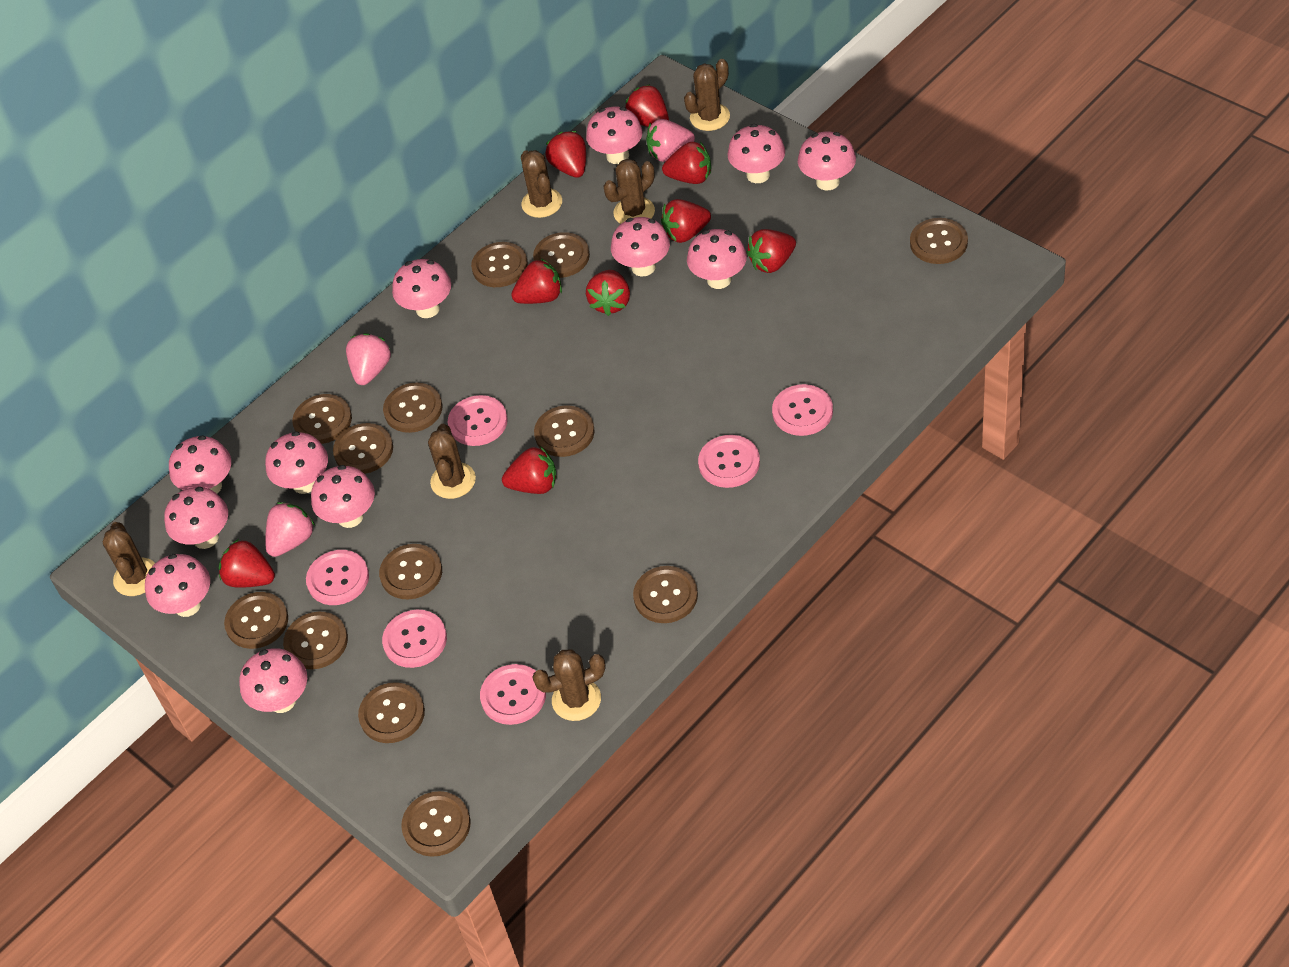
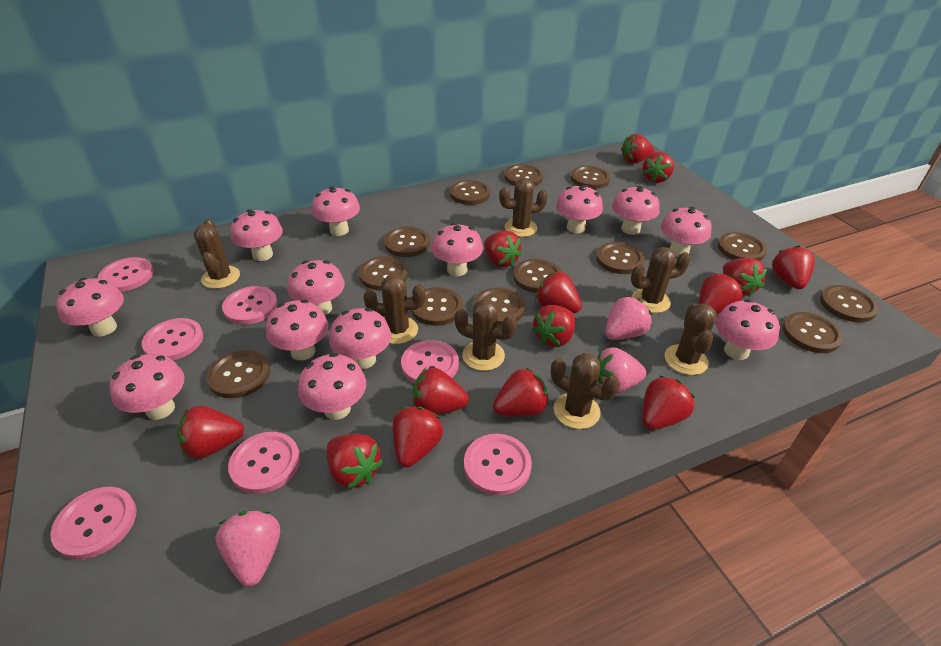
brown cactus: [103,522,155,596] [428,424,476,499] [521,150,562,218] [532,649,606,721] [604,159,655,224] [684,59,730,131] = 6 -> [194,219,240,289] [364,274,426,344] [454,299,517,371] [499,178,548,237] [551,353,620,429] [631,247,690,313] [665,303,717,375] = 7
pink button: [306,550,369,605] [382,610,447,668] [448,395,508,446] [480,664,546,725] [698,435,760,488] [772,384,833,436] = 6 -> [51,487,137,560] [98,257,154,292] [142,318,203,360] [222,286,278,325] [228,432,300,494] [401,340,459,383] [464,434,532,496] = 7
pink mushroom: [145,554,210,617] [164,487,228,549] [169,436,231,494] [239,648,307,713] [265,431,328,494] [311,465,375,528] [392,259,451,318] [586,107,643,164] [611,217,670,276] [687,229,747,289] [727,124,785,183] [798,132,856,190] = 12 -> [56,278,124,337] [109,354,185,420] [230,209,283,261] [266,300,328,360] [288,260,345,315] [298,353,366,420] [312,186,360,236] [329,308,391,369] [432,223,483,276] [556,185,603,233] [612,186,660,235] [661,207,712,257] [715,299,780,360] = 13
red strawberry: [219,539,275,588] [502,446,556,494] [511,259,562,304] [545,131,586,178] [586,270,630,316] [625,84,669,127] [661,199,711,243] [662,142,711,184] [747,229,796,273] = 9 -> [177,406,244,459] [327,434,383,489] [393,406,443,467] [412,368,469,415] [484,230,522,267] [493,368,549,417] [531,305,576,347] [535,271,582,313] [621,134,654,164] [642,152,674,183] [642,375,695,430] [699,273,744,314] [723,258,767,297] [772,245,815,289] = 14

